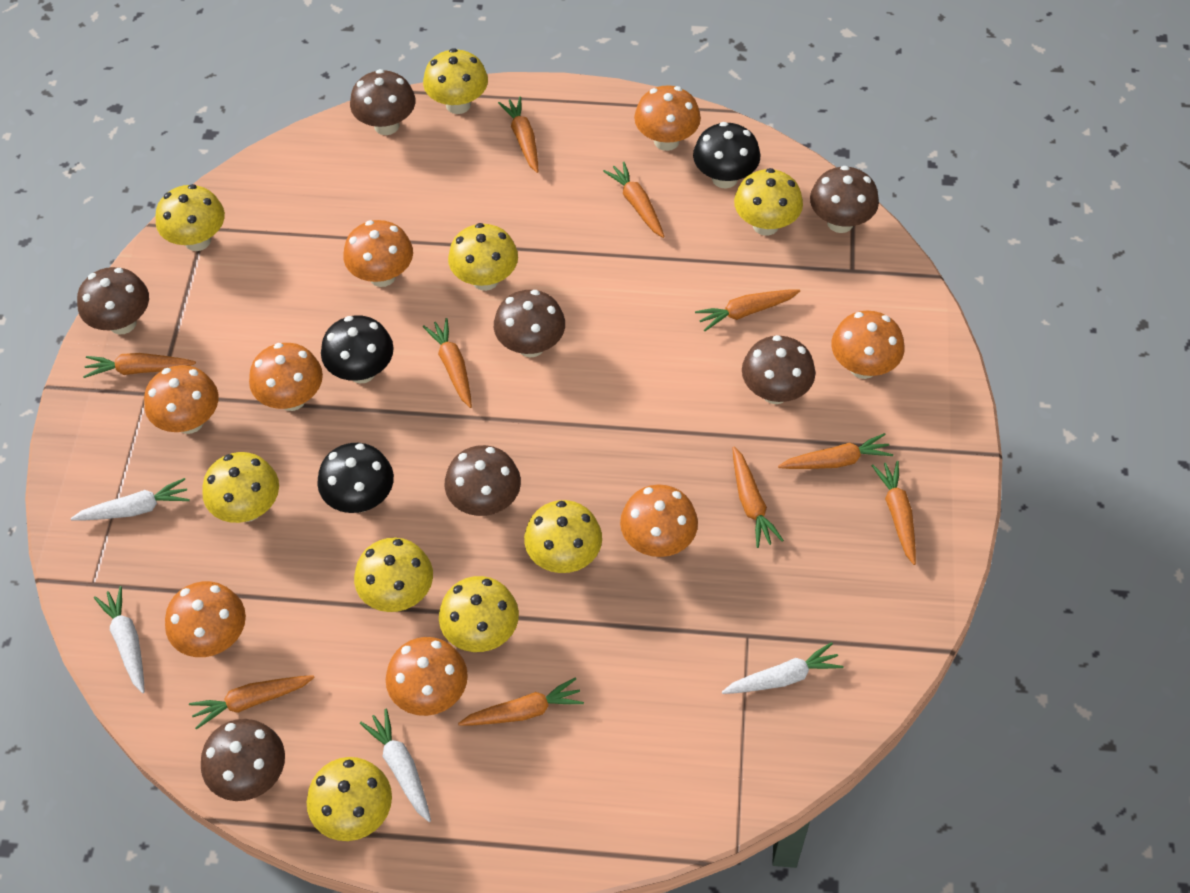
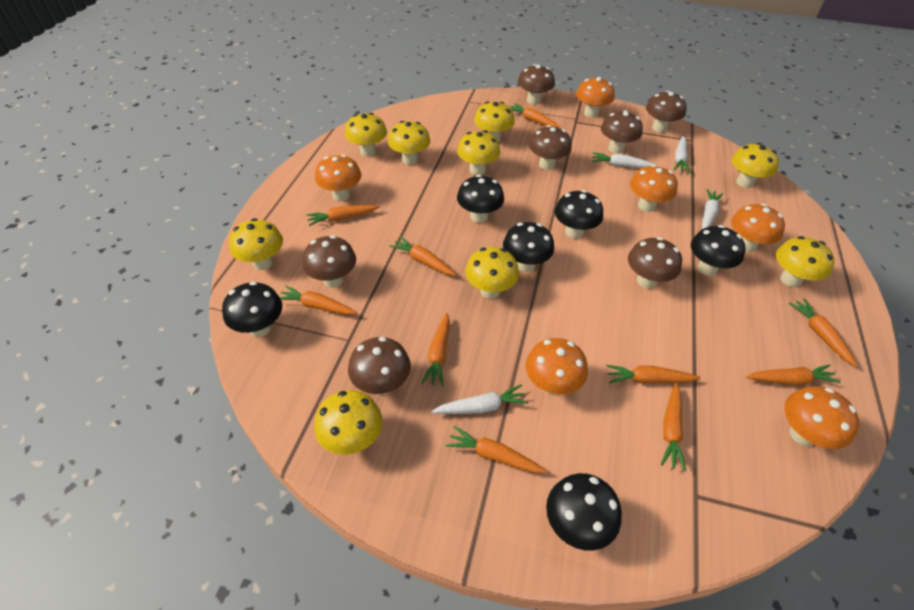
black mushroom: [317,443,394,513] [321,315,394,383] [693,122,760,189] = 3 -> [222,282,282,337] [457,175,504,223] [503,222,554,272] [546,473,622,551] [555,190,603,239] [691,225,746,276] = 6
orange mushroom: [144,365,219,434] [165,581,246,657] [249,343,323,411] [343,220,413,287] [386,637,468,716] [620,484,698,557] [634,85,701,151] [831,311,904,379] = 8 -> [315,154,361,201] [525,338,588,395] [576,77,615,118] [630,165,678,212] [731,204,785,252] [784,386,859,449] = 6

